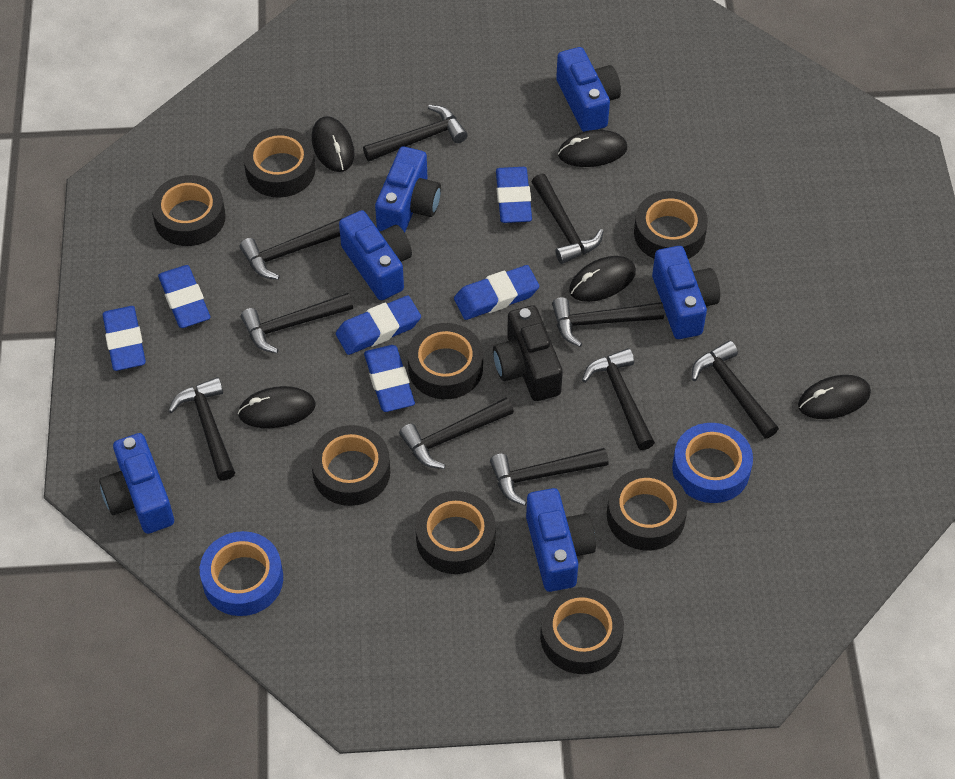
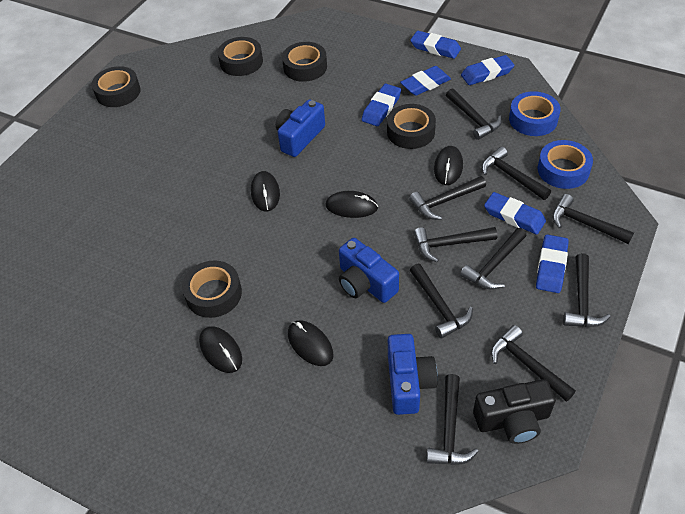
black tape: [151,175,226,246] [243,128,316,198] [311,425,390,506] [408,323,483,399] [415,491,496,574] [540,587,624,674] [607,468,688,551] [634,191,708,259] = 8 -> [92,66,141,107] [182,260,242,318] [218,37,263,76] [282,42,327,82] [387,104,436,149] = 5
blue camera: [99,433,174,534] [339,210,412,300] [375,147,441,233] [526,488,596,592] [556,47,621,132] [652,246,720,339] = 6 -> [276,99,325,157] [339,238,399,303] [388,334,438,415] = 3

